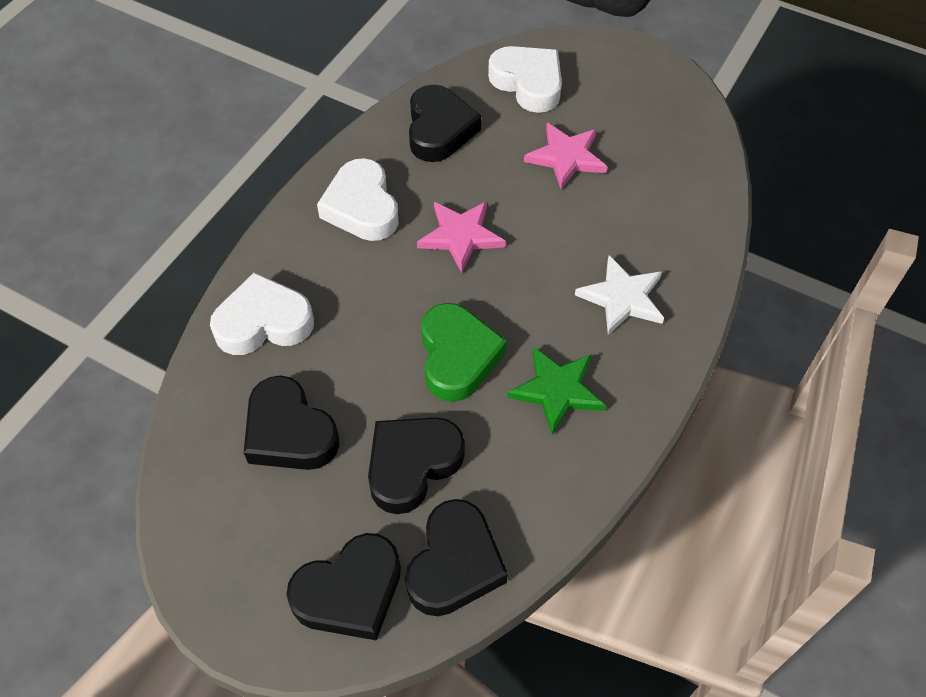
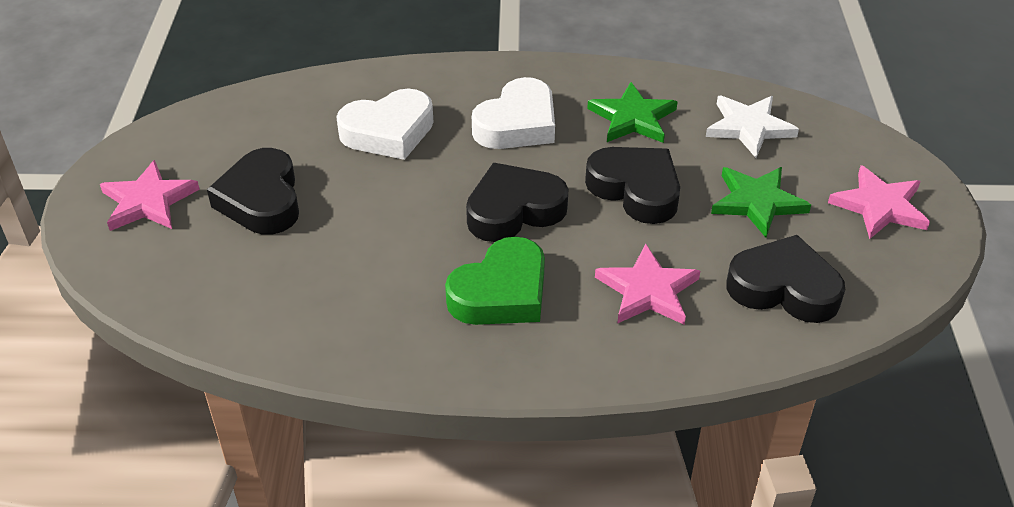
black heart: [244,375,339,470] [287,533,401,641] [368,417,465,514] [405,499,508,616] [409,85,481,162] = 5 -> [207,148,299,235] [466,163,568,242] [585,147,680,224] [726,235,845,323] = 4
green star: [507,347,606,435] = 1 -> [587,82,677,143] [711,167,811,238] = 2
pink star: [417,201,506,273] [524,123,607,189] = 2 -> [100,160,200,231] [595,243,700,325] [828,165,930,239] = 3
white heart: [210,272,314,355] [317,158,399,241] [488,46,562,113] = 3 -> [336,89,434,160] [472,77,555,149] = 2

